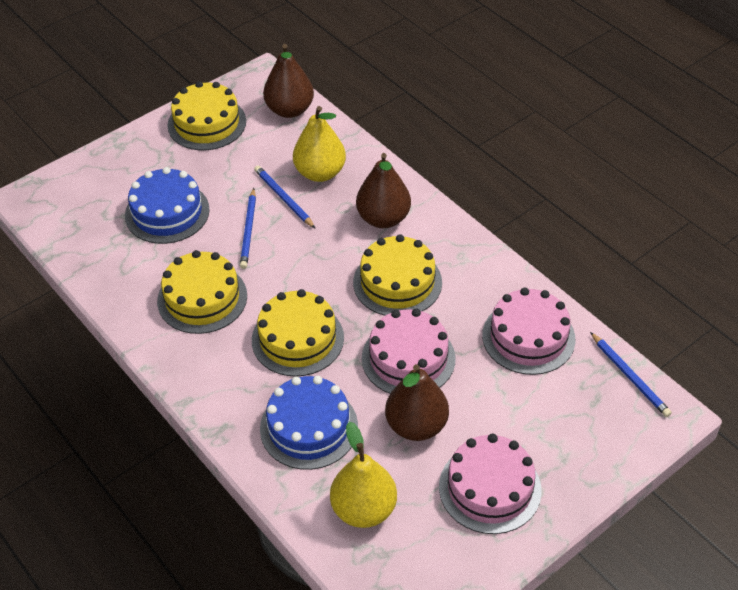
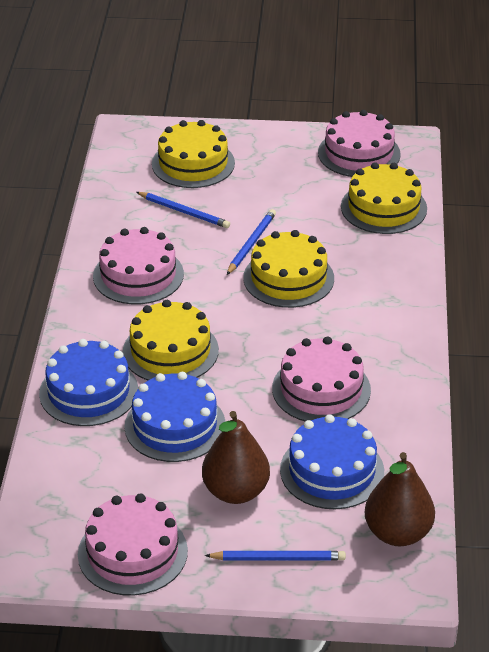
blue cake: [125,167,210,244] [260,376,358,470] = 2 -> [39,339,138,426] [124,372,226,462] [280,414,384,509] = 3
brown pear: [263,44,314,118] [356,153,411,228] [385,364,449,441] = 3 -> [202,411,270,504] [365,452,435,546] = 2
pink cake: [362,309,455,394] [439,434,542,534] [482,287,575,375] = 3 -> [78,493,188,596] [93,227,184,304] [272,337,371,421] [318,110,401,177] = 4
yellow pear: [293,106,346,182] [330,422,397,528] = 2 -> none = 0

